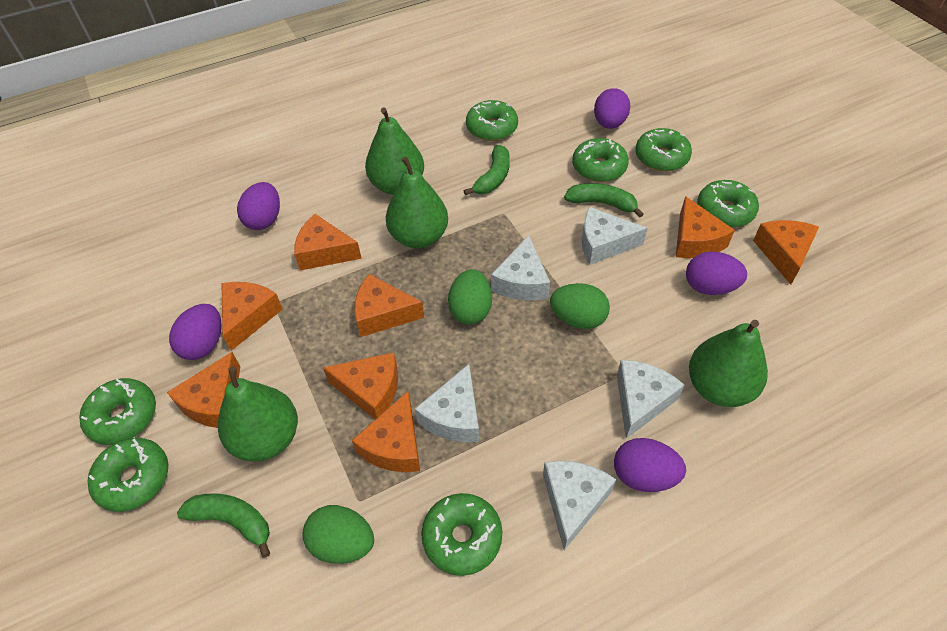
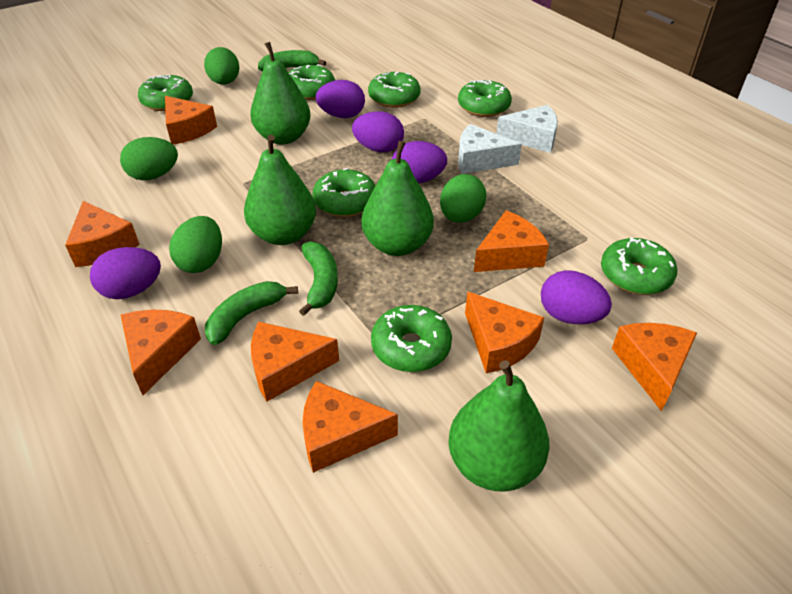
green egg: [303,505,374,564] [448,269,492,324] [550,283,610,329] = 3 -> [120,137,178,180] [169,216,222,273] [204,47,239,85] [440,174,487,223] = 4
white cheese: [415,364,479,442] [491,235,550,300] [543,461,616,550] [582,207,648,265] [617,360,685,439] = 5 -> [458,124,522,174] [496,105,558,153] = 2

